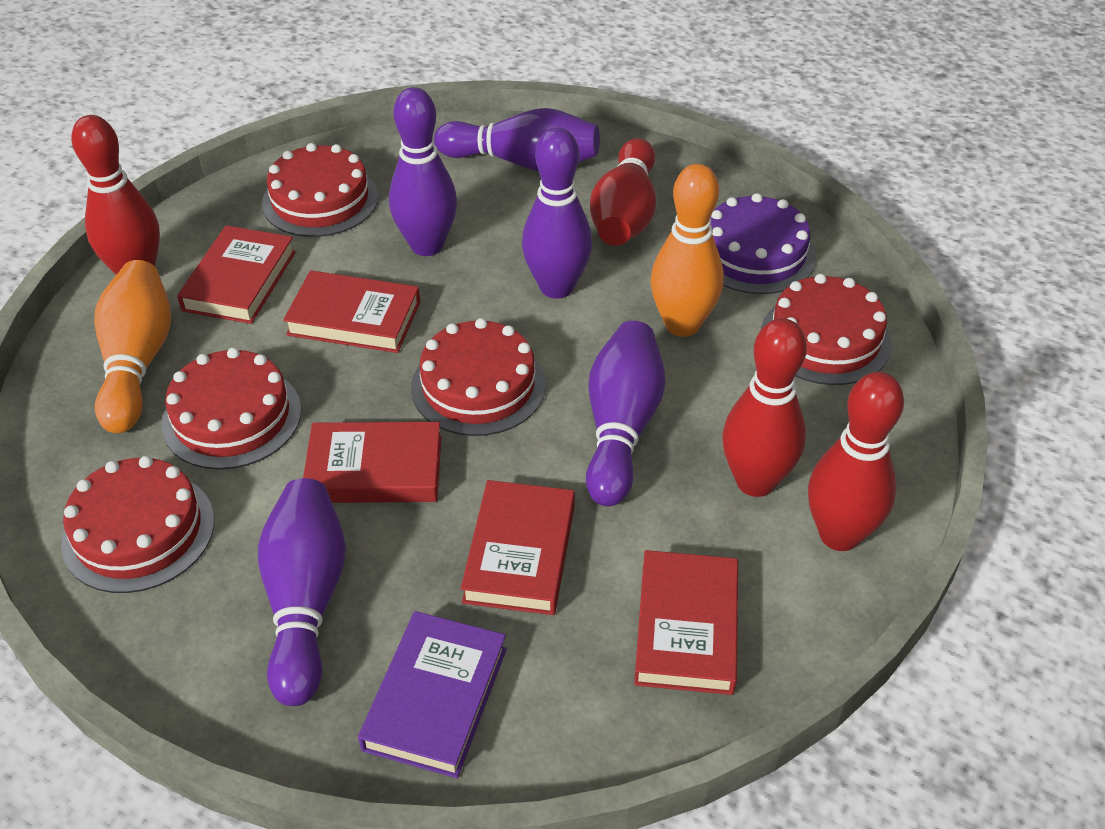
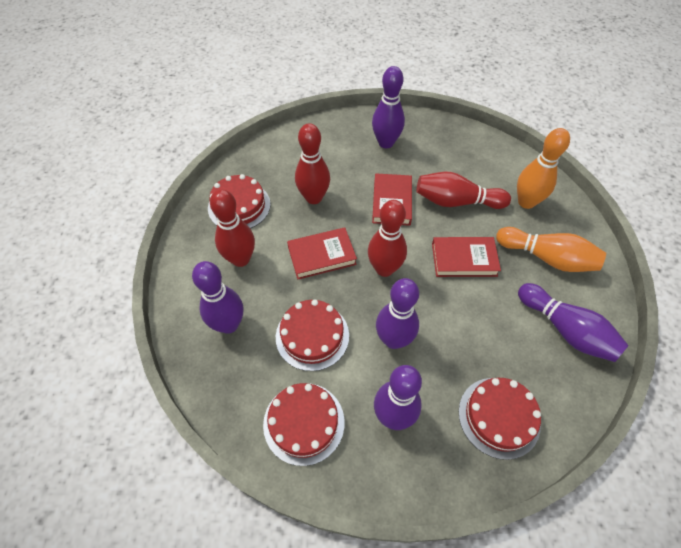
purple book: [358,611,506,778] = 1 -> none = 0
purple cake: [710,193,816,294] = 1 -> none = 0
red book: [177,225,296,324] [283,270,420,353] [303,422,441,503] [461,480,575,615] [634,550,738,695] = 5 -> [287,227,357,279] [372,173,412,226] [432,237,501,277] = 3
red cake: [61,456,214,593] [161,348,301,470] [262,143,378,237] [411,318,546,436] [761,274,892,385] = 5 -> [208,174,271,229] [263,383,345,466] [276,299,349,371] [459,378,541,460] = 4

